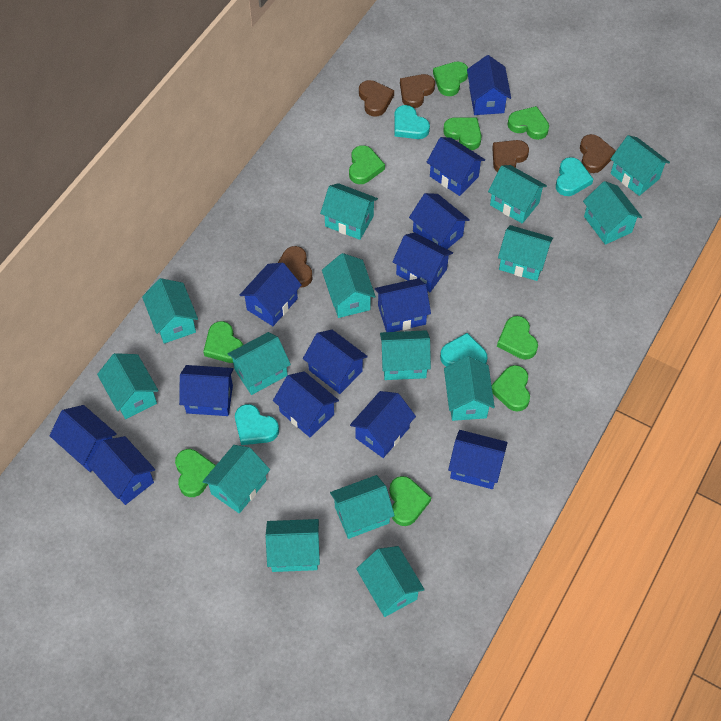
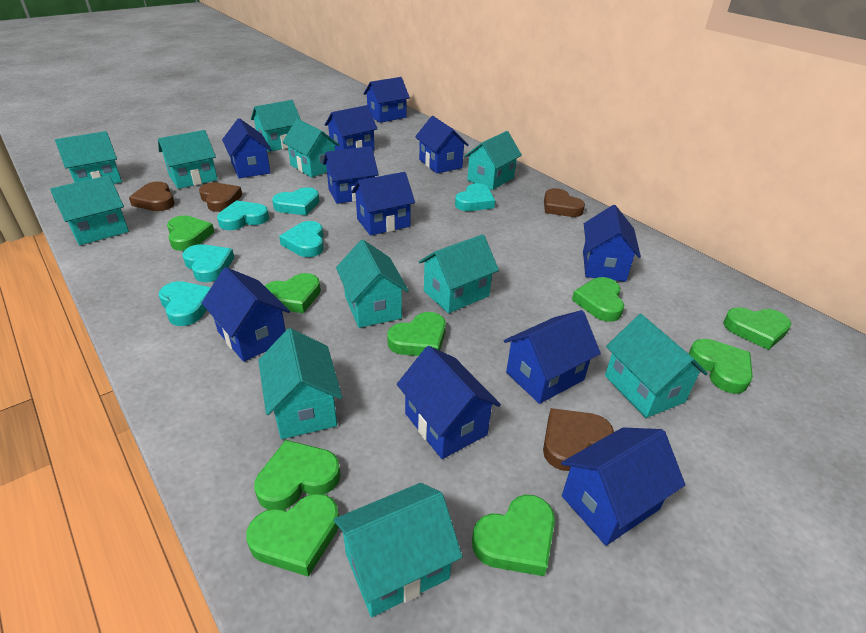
blue house: [49,405,117,472] [88,436,155,505] [179,365,234,416] [240,263,302,326] [273,371,339,437] [303,330,368,394] [350,391,416,458] [375,278,431,332] [392,232,453,292] [409,193,470,249] [427,137,485,196] [448,430,508,489] [467,55,511,115] = 13 -> [202,267,290,362] [222,118,271,178] [323,146,379,204] [325,105,378,151] [351,172,415,236] [363,77,410,123] [397,346,501,459] [415,116,469,173] [504,310,601,404] [561,427,685,546] [583,205,641,282] = 11
brown heart: [278,246,312,288] [359,80,394,117] [400,74,435,108] [492,140,529,173] [580,134,616,173] = 5 -> [129,181,175,211] [199,183,242,212] [543,408,614,471] [544,188,585,217] = 4
turquoise heart: [235,404,279,445] [394,105,430,139] [440,333,487,367] [556,157,593,196] = 4 -> [159,281,211,326] [182,244,234,282] [217,200,269,230] [272,187,319,215] [279,221,324,257] [455,183,495,211] = 6
turquoise house: [97,353,158,419] [142,278,198,344] [202,445,270,514] [228,332,291,395] [266,519,320,572] [320,183,378,240] [322,253,376,318] [330,475,395,539] [356,546,425,617] [380,330,431,380] [444,356,495,421] [488,165,547,224] [498,225,553,281] [583,181,642,245] [611,135,670,196] = 15 -> [50,175,129,245] [55,131,122,184] [158,130,218,189] [251,100,301,152] [258,328,342,439] [283,119,340,177] [334,483,462,617] [336,240,409,328] [419,234,499,313] [464,131,522,190] [605,314,708,418] = 11

